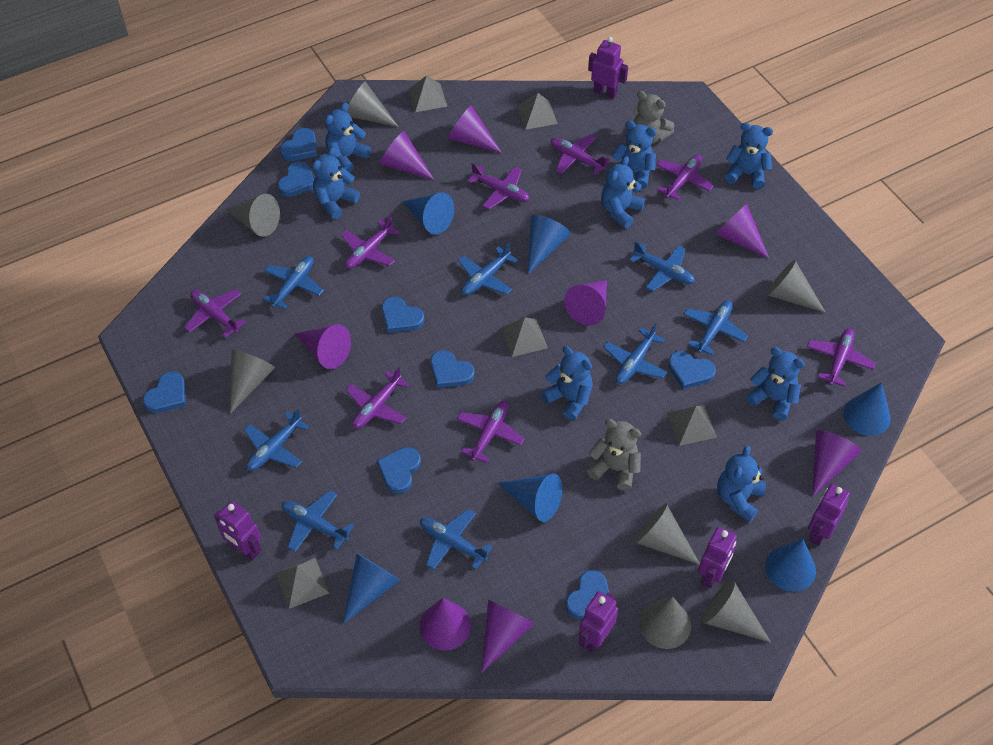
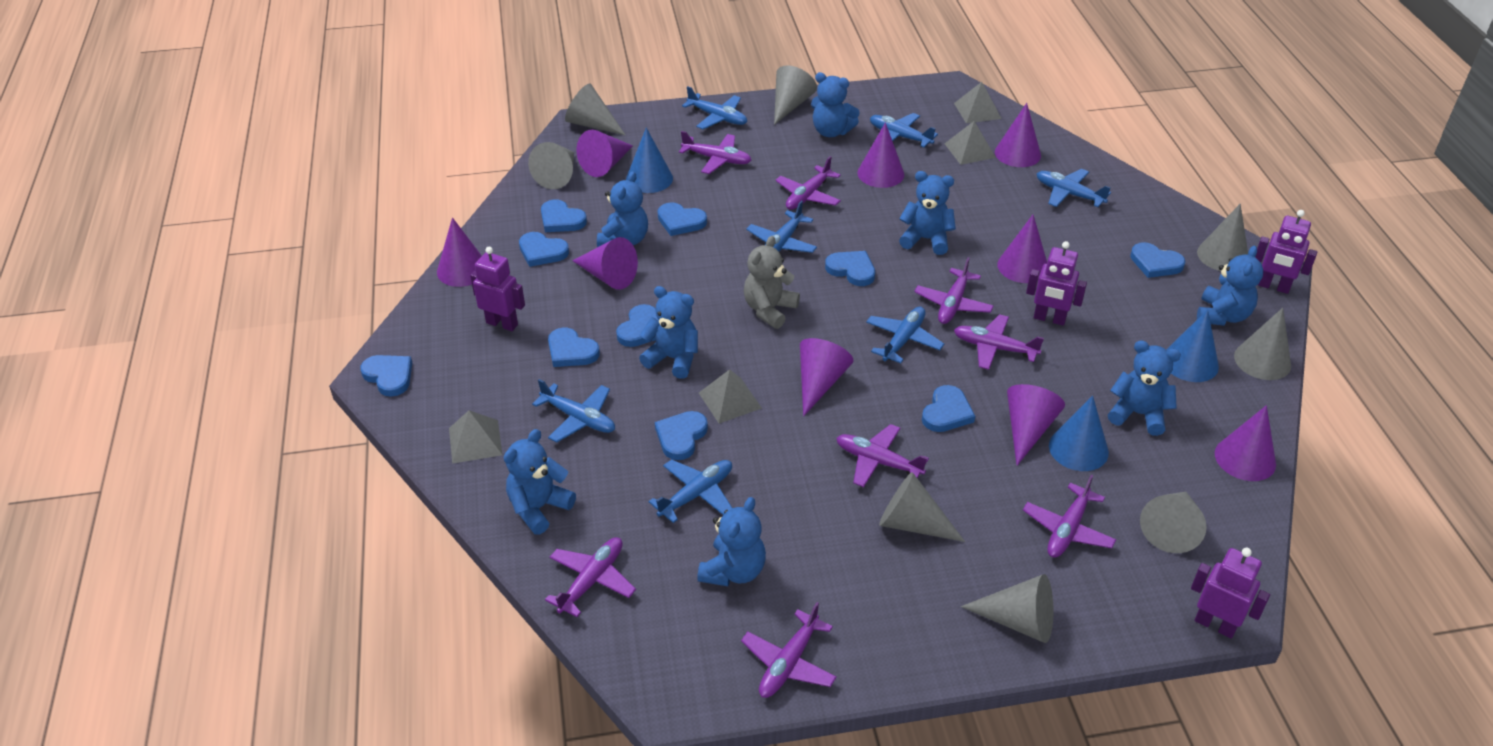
blue cone: [343,553,400,624] [402,192,454,234] [497,474,562,522] [528,215,570,274] [765,539,816,592] [843,382,891,436] = 6 -> [626,128,673,193] [1049,396,1109,471] [1166,310,1219,382] = 3
blue heart: [143,371,186,413] [278,161,314,197] [280,128,317,161] [377,447,421,494] [382,297,424,333] [431,350,474,388] [566,570,609,619] [668,351,716,389] = 8 -> [360,355,412,397] [519,232,569,267] [541,199,587,232] [548,328,600,367] [616,304,659,347] [655,411,708,460] [658,202,707,236] [825,251,875,286] [922,385,975,432] [1130,242,1185,278] = 10
blue plane: [244,409,309,471] [263,256,324,309] [282,491,354,552] [420,509,493,570] [458,243,518,295] [603,323,667,384] [629,241,695,291] [683,300,748,356] = 8 -> [532,379,615,442] [649,459,732,523] [682,86,747,129] [746,201,817,253] [866,307,944,363] [870,113,938,147] [1037,169,1111,207] = 7
grey cone: [226,194,280,237] [230,350,275,414] [347,82,399,127] [634,504,700,565] [639,596,691,649] [702,581,771,643] [766,260,826,313] = 7 -> [528,142,574,189] [565,83,625,135] [774,65,817,125] [879,472,965,542] [961,574,1053,643] [1140,492,1207,553] [1197,204,1248,271] [1234,308,1291,380] = 8
grey pyramid: [275,558,329,609] [408,75,448,112] [501,317,548,357] [517,93,558,130] [667,405,717,446] = 5 -> [449,410,503,464] [699,369,762,423] [944,121,996,165] [954,82,1002,123] = 4
grey teddy bear: [587,419,641,491] [633,91,674,144] = 2 -> [744,236,800,329] = 1
purple cone: [294,324,351,369] [380,131,434,180] [419,598,471,650] [448,105,502,153] [481,599,535,673] [564,280,607,325] [715,204,770,259] [813,430,862,496] = 8 -> [437,217,482,287] [572,237,638,290] [577,130,633,177] [800,338,853,416] [857,122,904,188] [995,103,1041,167] [997,215,1047,283] [1007,384,1065,466] [1215,405,1276,481] = 9
purple robot: [214,501,261,560] [578,591,618,653] [588,37,628,99] [698,527,737,588] [808,484,850,546] = 5 -> [470,247,525,331] [1026,241,1087,326] [1191,548,1270,639] [1255,210,1317,294] = 4

